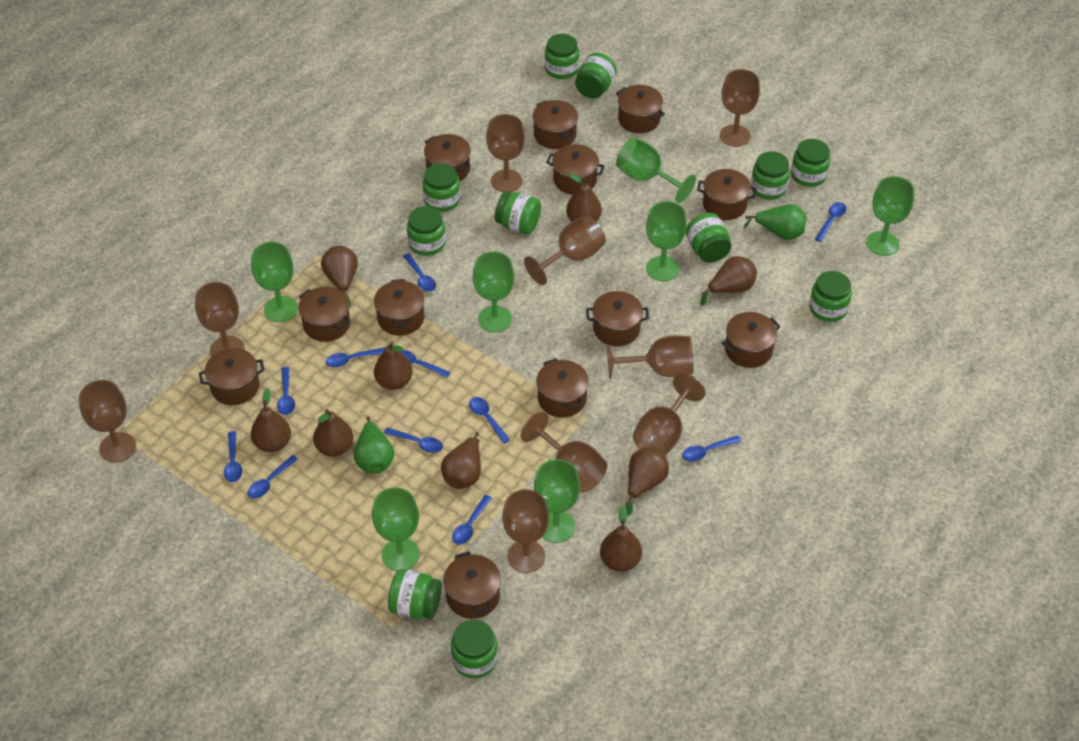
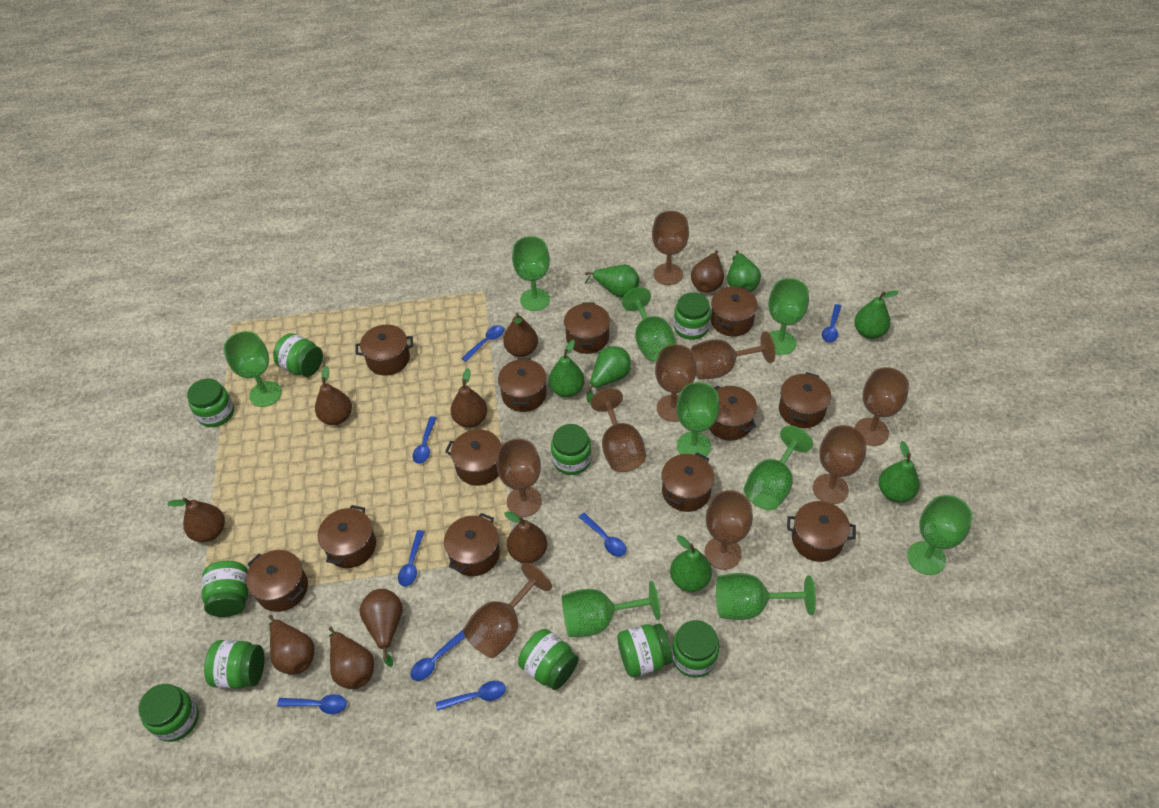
blue spoon: [224,431,242,482] [248,455,298,499] [277,367,295,415] [326,347,385,367] [384,427,443,453] [401,350,451,378] [403,253,436,292] [452,495,492,545] [469,397,510,444] [682,435,741,462] [815,202,846,242] = 11 -> [277,694,347,714] [398,530,425,587] [410,630,466,681] [412,416,436,464] [436,681,506,711] [462,325,504,361] [579,513,626,557] [822,304,841,343] = 8
green goblet: [251,242,298,322] [372,487,420,571] [473,251,514,332] [534,459,580,543] [616,137,696,203] [646,201,687,281] [866,176,914,256] = 7 -> [224,331,282,407] [512,236,550,311] [562,581,660,637] [622,287,677,361] [676,382,719,457] [716,573,816,620] [744,426,813,510] [768,278,809,355] [907,495,972,575] = 9
green jar: [388,569,442,619] [407,206,446,256] [423,163,461,212] [451,620,498,678] [495,191,541,234] [545,34,579,79] [575,53,617,98] [686,213,731,263] [751,151,790,200] [791,139,830,187] [809,271,852,322] = 11 -> [138,684,199,742] [187,378,234,427] [202,561,248,617] [204,640,264,689] [273,333,323,377] [518,629,579,690] [551,424,592,475] [617,623,673,677] [672,620,719,678] [674,292,711,340] = 10
green pear: [354,416,394,474] [744,204,807,240] = 2 -> [549,340,585,397] [585,265,639,298] [586,346,631,403] [670,535,712,592] [727,250,761,292] [854,290,899,339] [879,441,920,502] = 7

